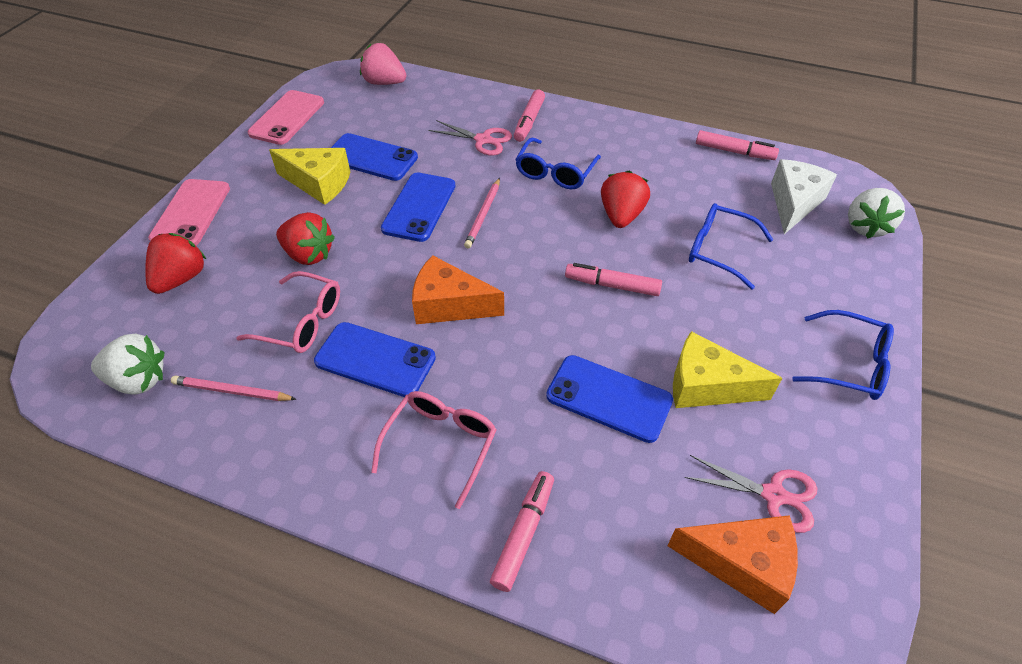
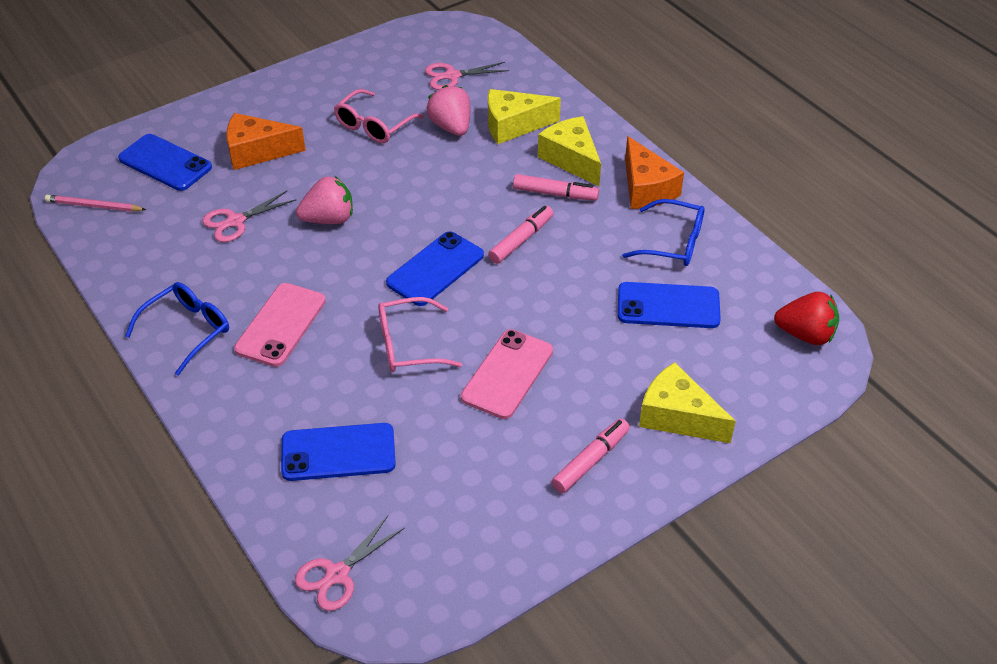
blue glasses: [515,138,601,189] [689,203,773,290] [792,310,894,400] = 3 -> [125,282,229,375] [622,199,705,266] = 2
pink marker: [490,471,554,592] [514,90,545,142] [565,263,662,296] [696,130,779,160] = 4 -> [488,206,554,264] [513,174,599,201] [552,418,630,493] = 3
pink pencil: [171,376,296,401] [464,178,500,248] = 2 -> [45,195,147,212] = 1
pink scissors: [428,120,512,156] [685,455,817,533] = 2 -> [202,191,296,242] [295,516,405,611] [425,62,509,90] = 3
pink strawberry: [360,43,406,85] = 1 -> [296,176,353,224] [427,85,470,136] = 2
red strawberry: [145,233,206,294] [276,212,335,265] [601,171,650,228] = 3 -> [774,292,839,345] = 1
white cheese: [771,159,837,234] = 1 -> none = 0
white strawberry: [91,334,164,395] [848,188,905,238] = 2 -> none = 0
yellow cheese: [269,148,350,205] [673,331,782,408] = 2 -> [488,89,561,144] [538,116,601,186] [639,362,736,443] = 3

